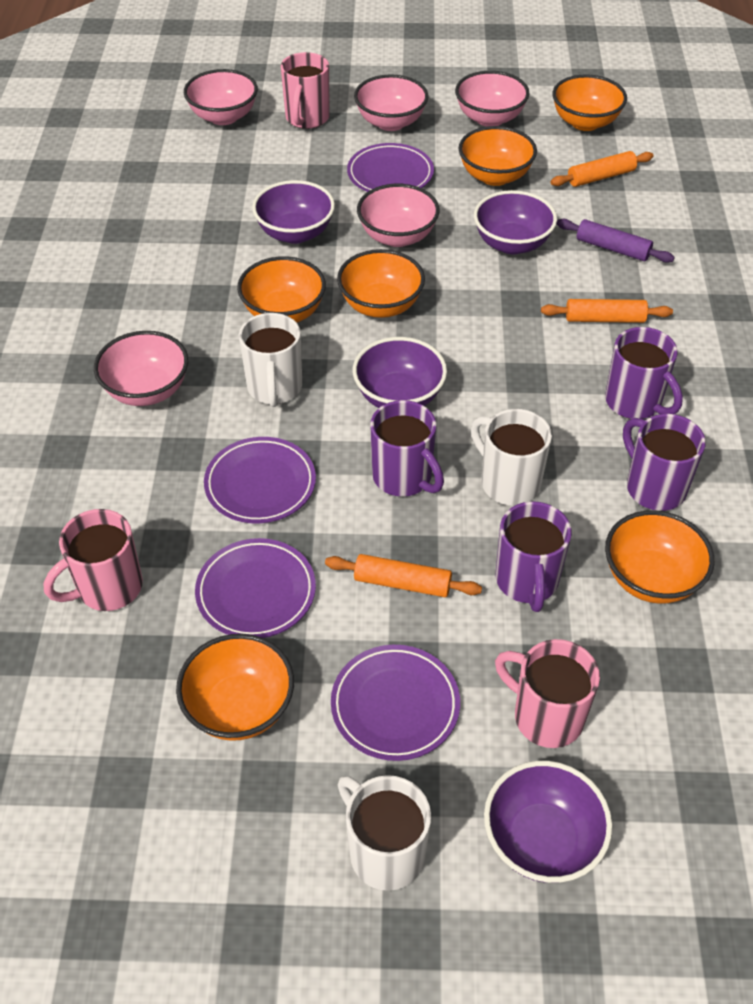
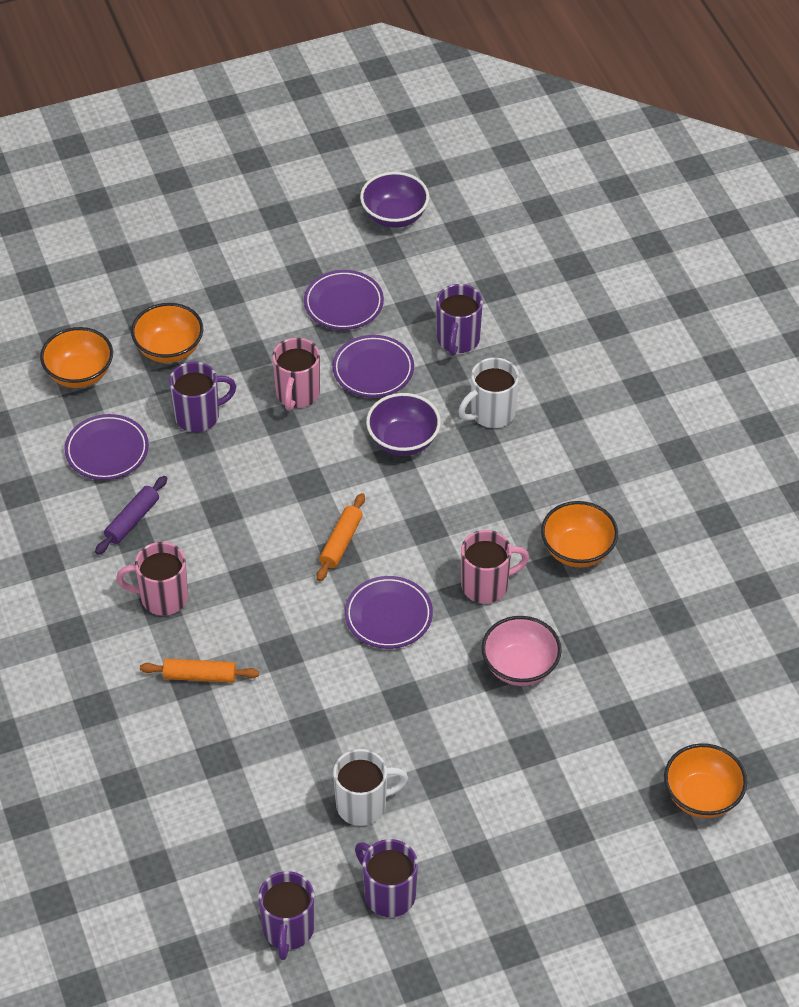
orange bowl: [176,634,294,741] [237,256,326,323] [337,249,425,318] [459,126,537,186] [552,74,627,131] [605,510,714,604] = 6 -> [40,327,113,388] [131,303,203,363] [541,501,618,567] [664,743,747,818] = 4
orange rolling pin: [325,554,482,597] [541,299,673,323] [551,151,654,187] = 3 -> [140,659,259,683] [317,493,365,581] = 2
pink bowl: [94,331,188,406] [184,69,258,125] [354,75,428,131] [357,184,440,247] [455,71,529,127] = 5 -> [482,616,562,686] = 1
purple bowl: [252,180,335,244] [353,337,447,408] [474,190,557,254] [484,761,612,883] = 4 -> [360,172,429,228] [366,393,441,456] = 2
white mug: [239,313,302,407] [338,775,431,891] [471,409,552,505] = 3 -> [333,749,408,826] [458,357,519,428] = 2

